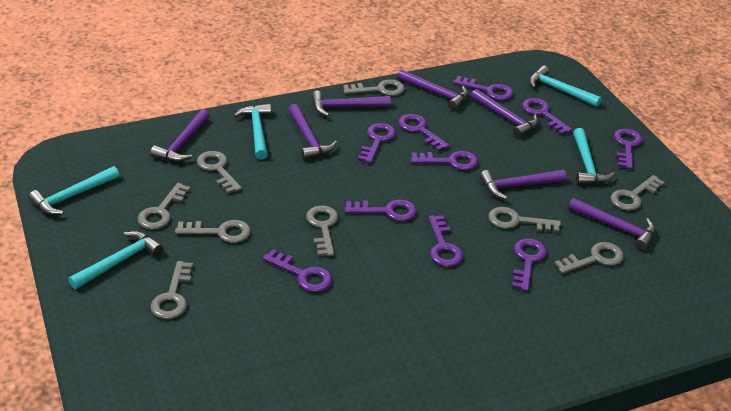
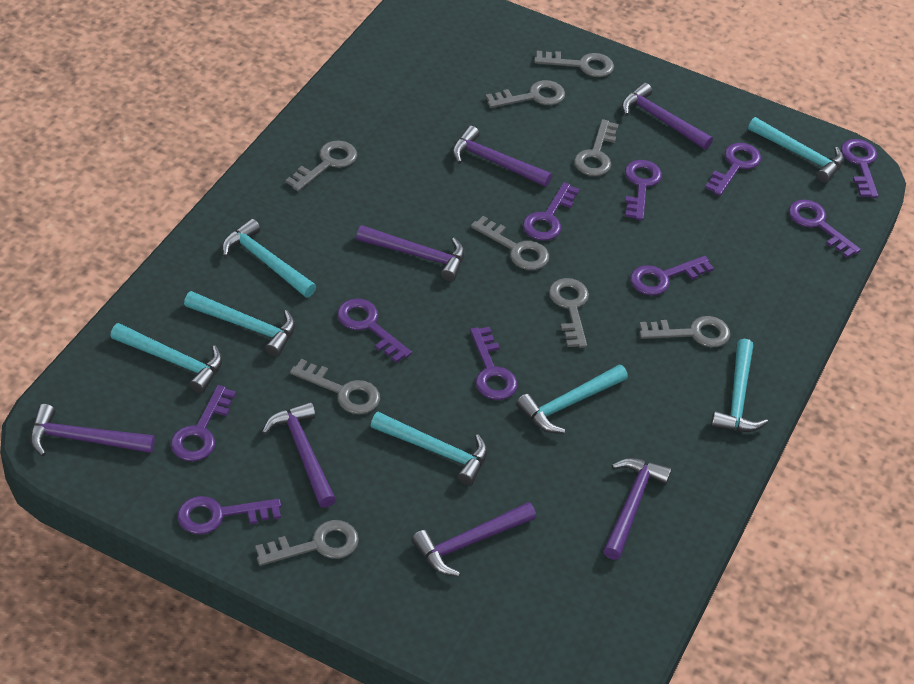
turquoise hammer: [28,166,119,215] [68,231,163,289] [234,104,271,160] [529,66,602,107] [573,128,615,184] = 5 -> [110,323,223,393] [184,291,295,357] [222,219,316,297] [371,412,487,486] [516,365,628,433] [711,339,768,432] [748,117,844,183] = 7

